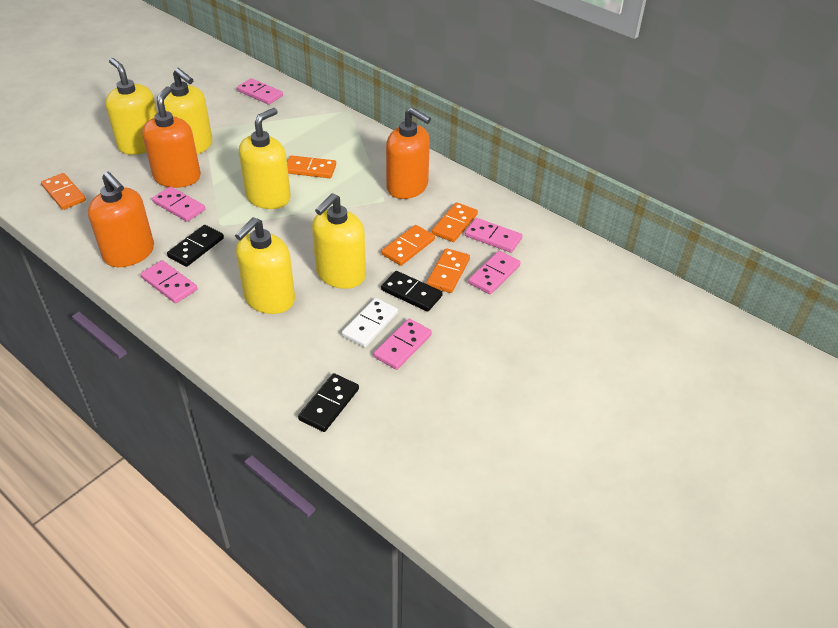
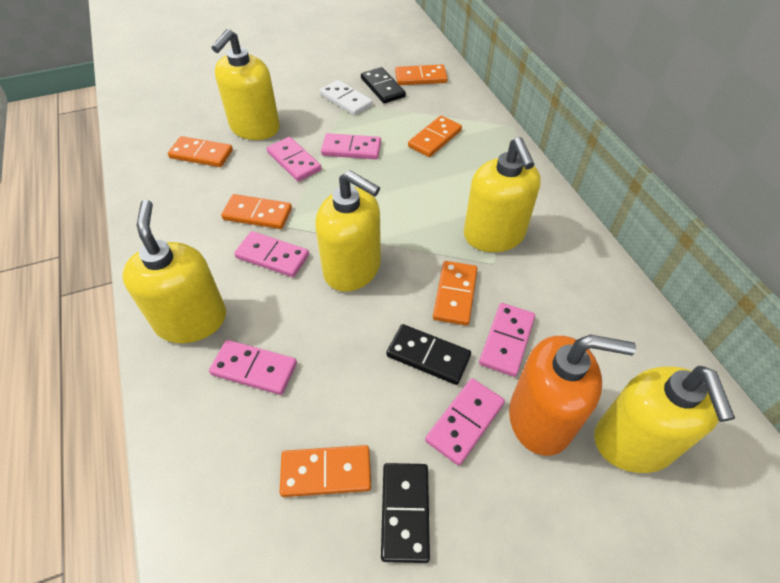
orange domino: [41,173,86,210] [287,155,336,178] [382,225,435,266] [426,248,470,293] [432,202,478,242] = 5 -> [168,136,233,167] [221,194,292,229] [280,445,371,497] [395,64,448,85] [408,116,462,157] [433,261,478,326] = 6
orange soap dispenser: [88,172,154,267] [142,87,201,188] [386,107,431,199] = 3 -> [509,334,636,456] = 1

